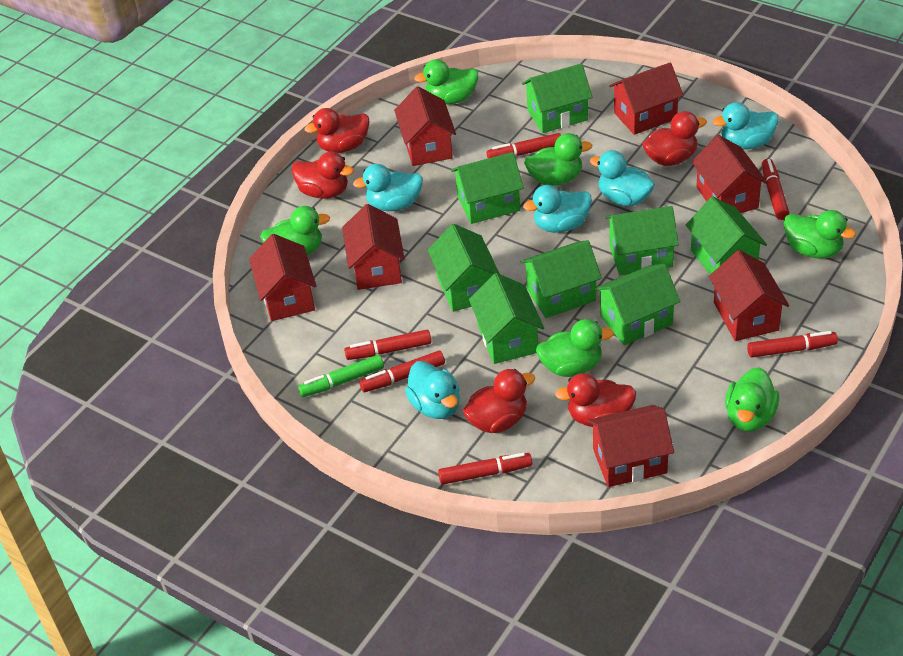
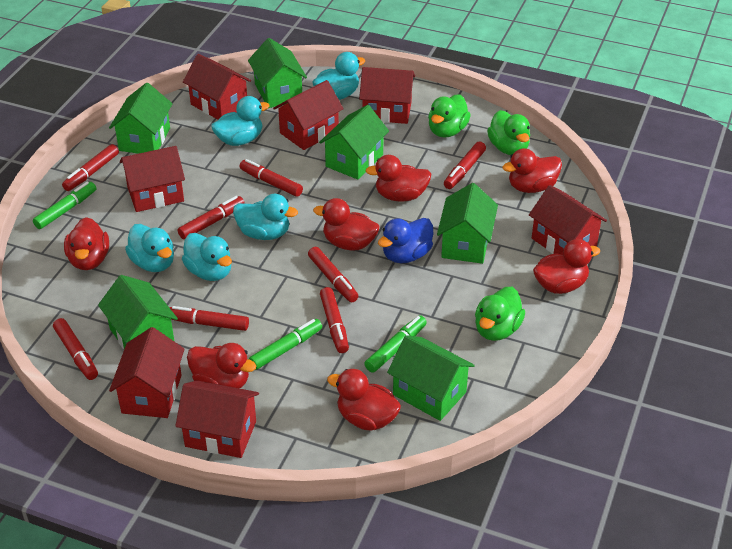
blue duck: none = 0 -> [378,218,433,263] = 1
green duck: [260,206,330,255] [414,59,478,104] [524,133,592,186] [536,319,614,377] [725,367,779,431] [784,210,856,259] = 6 -> [428,94,471,138] [475,287,525,341] [487,110,530,155] = 3
green house: [428,224,500,312] [451,152,524,224] [469,273,544,364] [520,240,602,318] [522,63,593,133] [595,264,680,345] [605,206,679,275] [686,196,767,274] = 8 -> [98,275,178,349] [109,82,173,154] [248,38,307,108] [319,105,389,180] [387,335,475,421] [437,183,498,264] = 6
green marker: [298,355,384,397] = 1 -> [33,181,96,229] [249,319,322,370] [364,315,427,373] = 3
red duck: [291,152,354,199] [305,108,369,153] [463,369,535,433] [555,373,636,427] [643,111,707,166] = 5 -> [64,217,109,270] [187,343,256,389] [313,198,379,251] [327,369,401,430] [365,155,431,202] [502,148,562,193] [533,239,600,294] = 7
red marker: [344,330,431,360] [359,350,445,392] [438,453,532,485] [487,133,561,158] [747,331,838,358] [762,159,790,220] = 6 -> [53,318,98,380] [62,144,119,191] [169,306,249,331] [178,196,245,239] [240,159,303,197] [308,247,358,302] [320,287,349,353] [444,141,486,189] = 8

